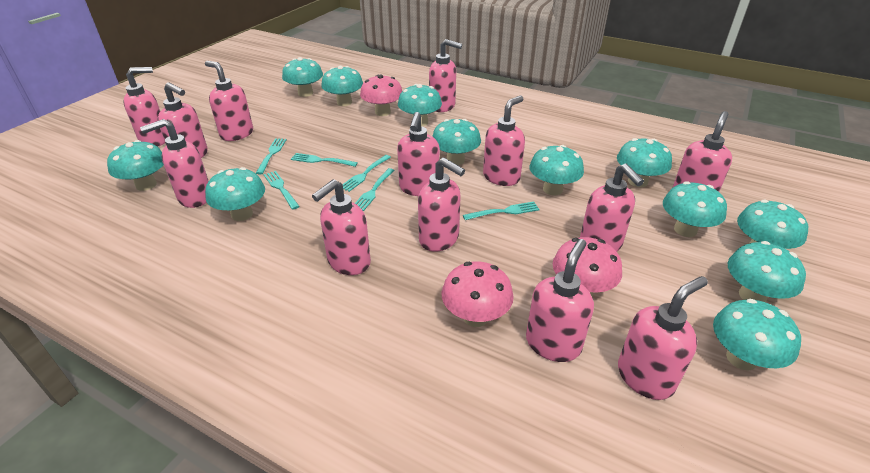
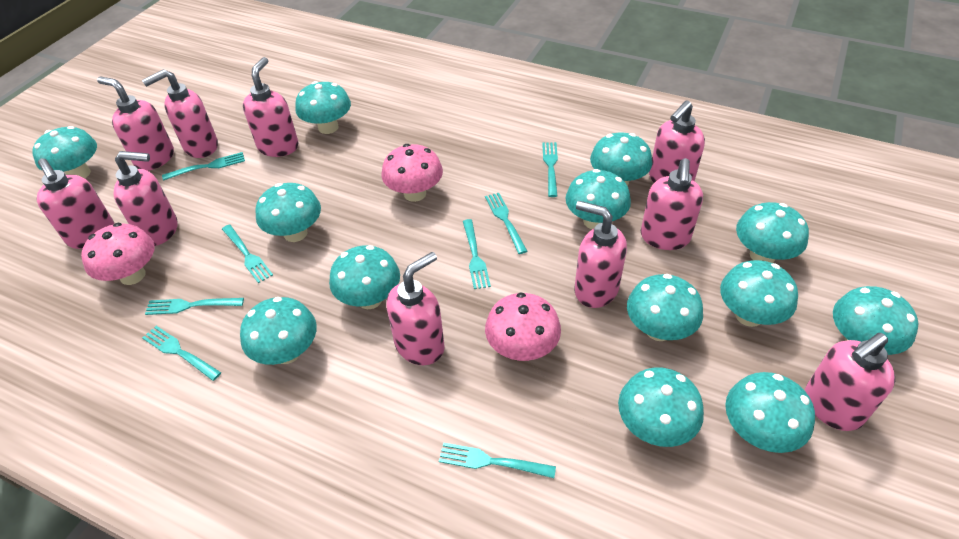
pink soap dispenser: [123,67,165,147] [140,119,209,208] [158,82,208,158] [205,61,253,141] [312,179,371,275] [397,112,440,196] [418,158,465,251] [429,39,462,112] [483,96,525,186] [526,239,594,362] [580,163,644,252] [618,276,708,400] [672,111,732,192] = 13 -> [36,158,114,249] [97,77,174,171] [113,151,177,246] [142,69,218,158] [243,57,298,157] [386,252,445,365] [575,201,627,308] [641,158,703,250] [649,100,705,183] [805,333,895,431] = 10
turquoise fork: [256,138,287,174] [264,171,300,210] [291,153,358,167] [343,155,391,192] [355,168,395,211] [463,201,539,220] = 6 -> [142,326,221,381] [145,298,244,315] [162,152,245,181] [222,225,273,283] [439,443,556,478] [463,219,491,289] [485,193,527,254] [542,142,558,197] = 8
turquoise mushroom: [107,140,164,191] [205,167,265,221] [282,57,323,97] [321,66,363,106] [398,84,442,127] [432,119,481,165] [529,145,584,195] [617,138,672,187] [663,181,727,237] [713,299,801,371] [728,241,806,302] [737,200,808,249] = 12 -> [32,126,97,178] [240,297,317,365] [255,183,321,242] [296,81,351,134] [329,245,400,309] [565,169,631,229] [590,133,652,186] [618,367,704,447] [627,274,703,341] [720,260,798,327] [725,372,815,453] [736,202,809,263] [833,286,918,355] = 13

